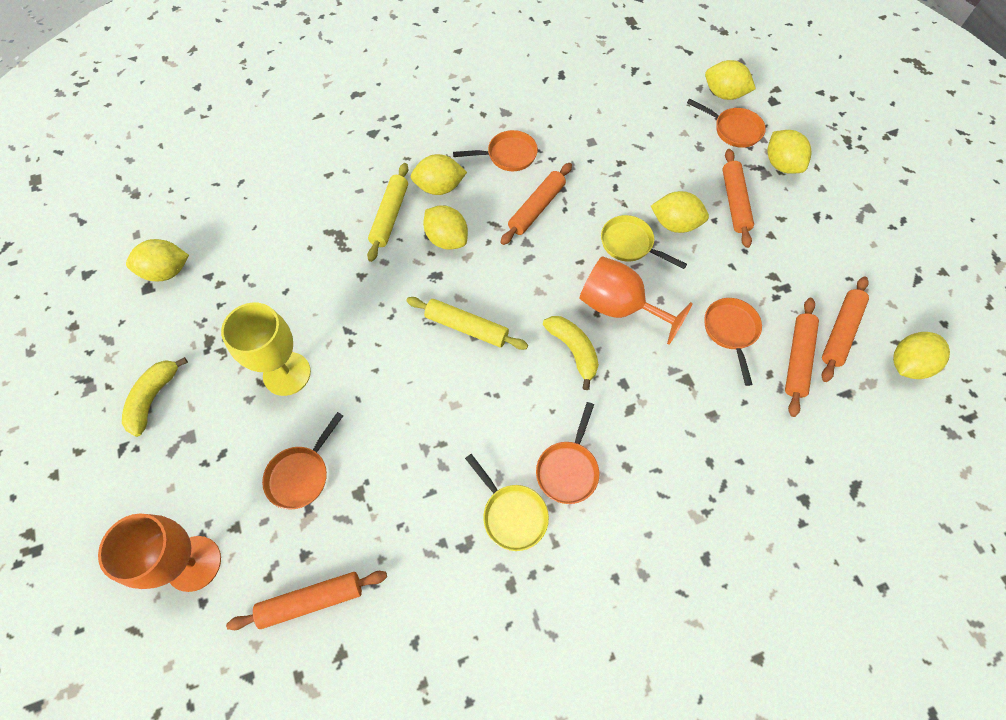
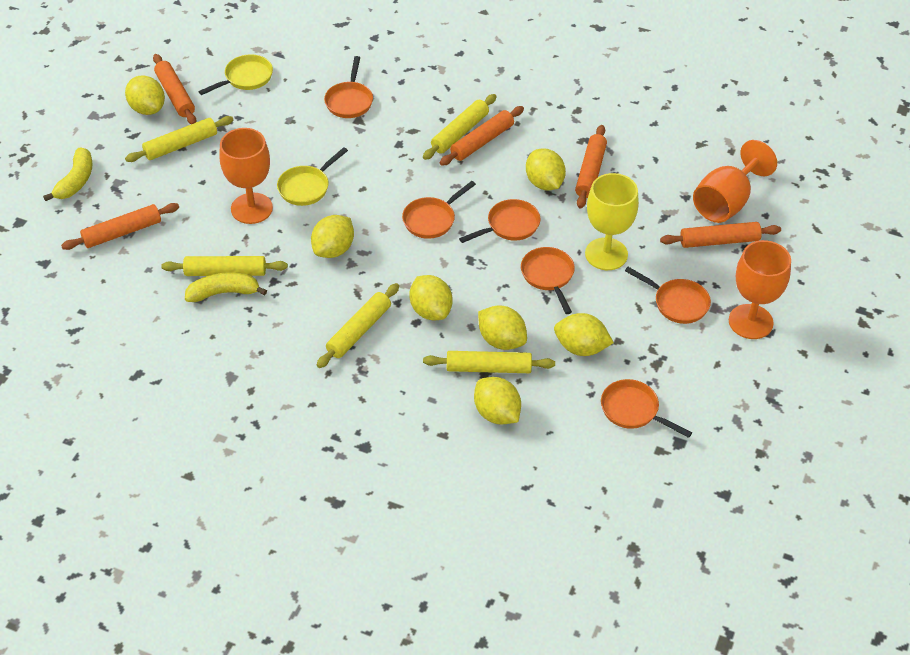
orange goblet: [98,514,221,592] [579,256,693,345] = 2 -> [219,128,273,224] [693,140,777,223] [729,240,791,339] = 3
orange pan: [262,412,343,510] [453,130,538,171] [536,402,599,504] [687,99,766,148] [704,298,762,386] = 5 -> [324,56,373,118] [402,181,476,239] [459,199,540,243] [521,247,575,314] [601,379,692,438] [625,267,711,324] = 6
yellow rolling pin: [367,163,408,262] [406,297,528,350] = 2 -> [125,116,233,162] [161,256,288,276] [317,283,399,368] [423,94,497,160] [423,351,555,373] = 5

